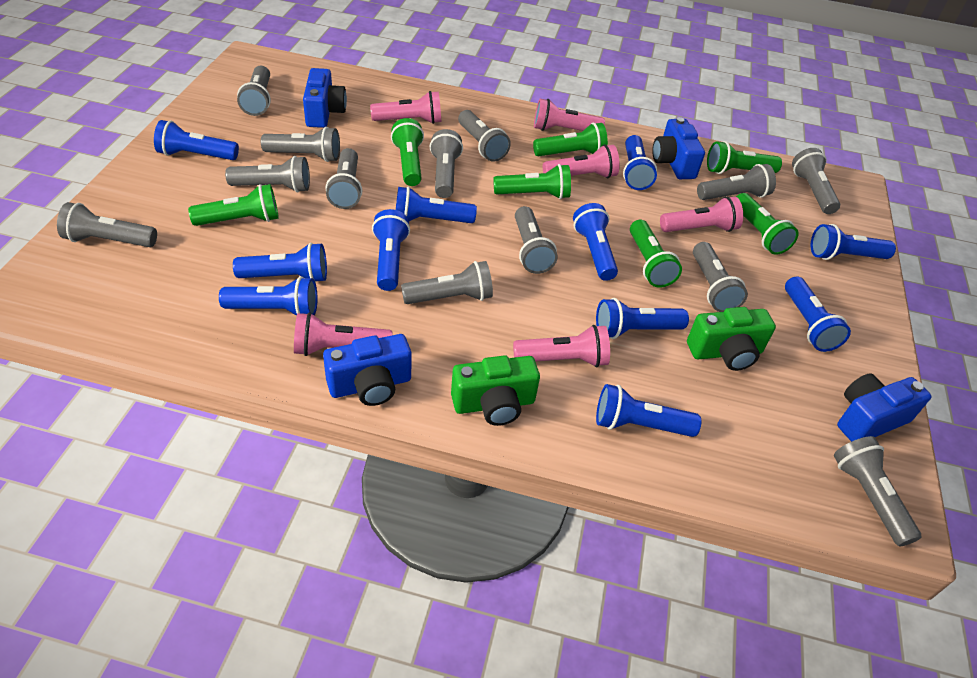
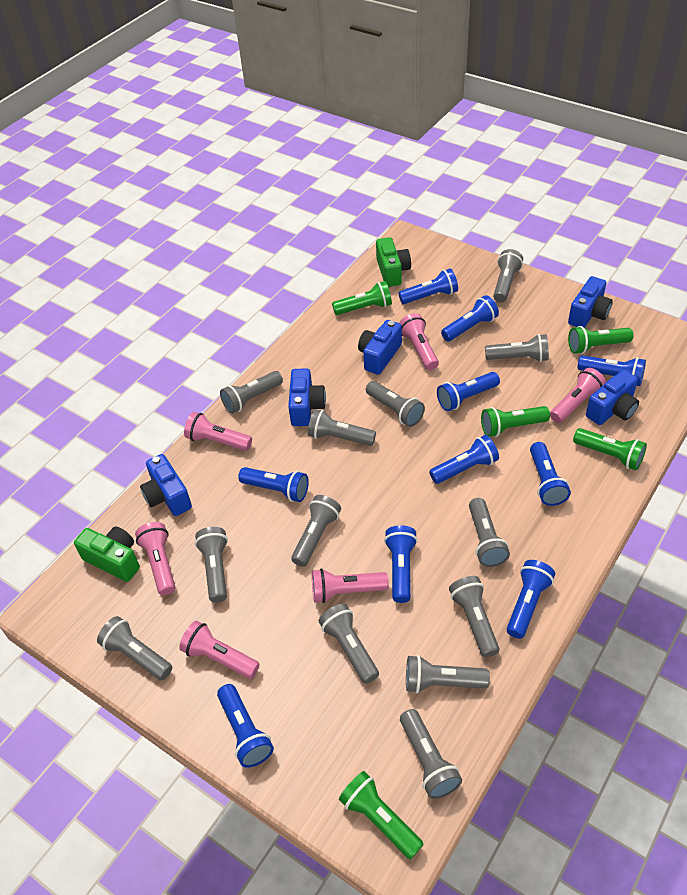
blue camera: [303,68,347,128] [323,334,412,406] [652,117,705,179] [837,373,932,442] = 4 -> [140,454,192,516] [288,368,326,426] [358,320,402,375] [568,276,613,328] [586,370,639,425] = 5
blue flashlight: [154,120,239,160] [219,276,317,316] [233,243,327,283] [372,209,410,291] [396,186,477,223] [573,203,618,281] [596,298,689,339] [596,384,701,437] [623,135,657,190] [785,276,851,352] [811,224,896,260] = 11 -> [217,684,274,768] [238,467,309,502] [384,525,418,603] [398,268,458,304] [429,435,499,484] [437,372,500,411] [441,295,499,341] [507,560,555,639] [530,442,571,506] [578,355,646,386] = 10
green flashlight: [188,184,279,226] [391,118,424,186] [493,164,571,199] [533,123,608,156] [630,220,682,288] [707,141,782,174] [736,193,799,255] = 7 -> [332,281,392,315] [339,771,424,859] [481,406,550,437] [568,326,634,354] [573,428,647,470] = 5

